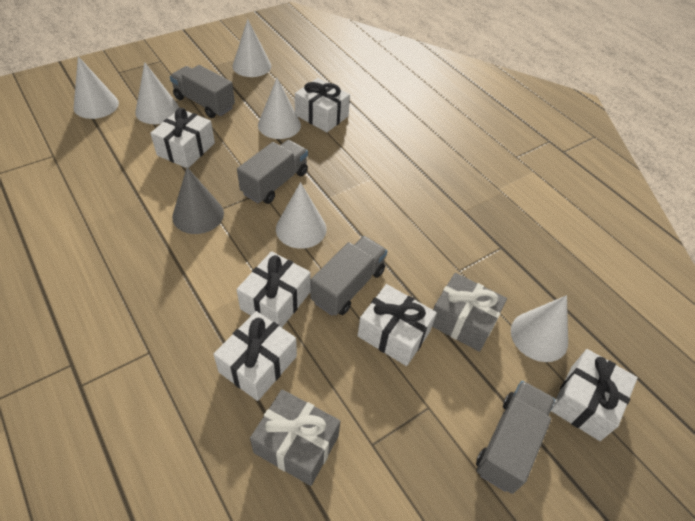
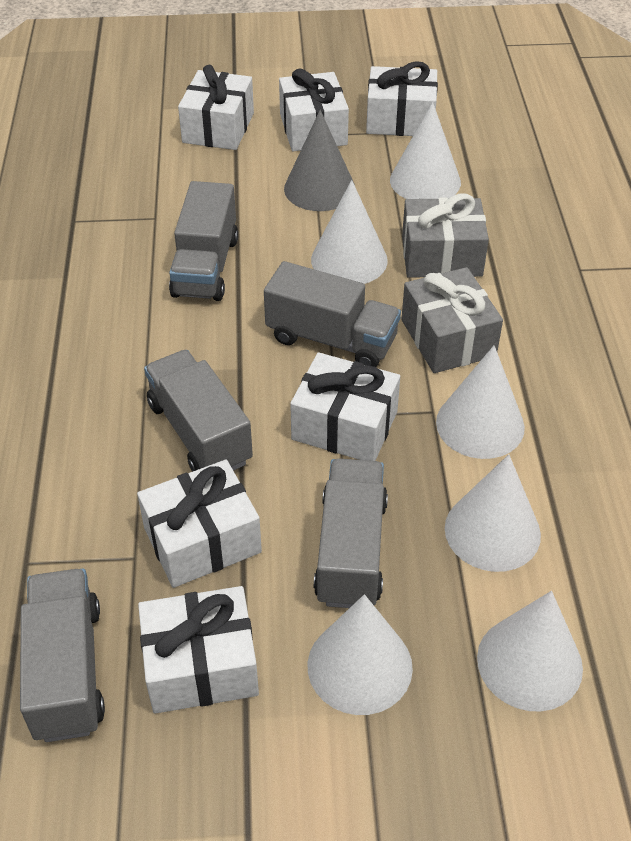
grey truck: [170,65,235,118] [237,140,308,204] [311,236,387,316] [476,381,555,494] = 4 -> [20,568,105,742] [144,350,253,472] [169,181,238,301] [264,261,401,367] [314,458,388,608] = 5

